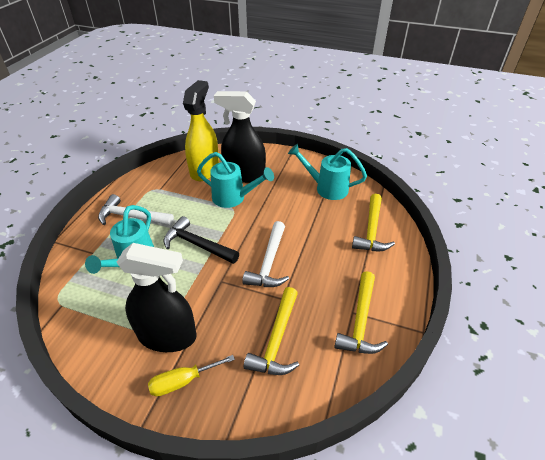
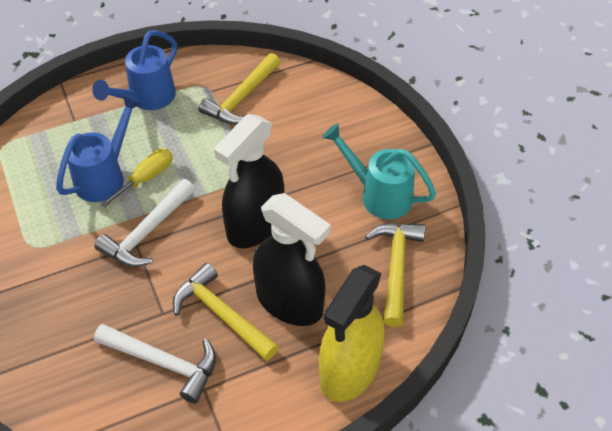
black hammer: [164,216,239,264] = 1 -> none = 0
blue watering can: none = 0 -> [56,94,142,202] [92,30,177,110] = 2
turquoise watering can: [85,205,154,274] [197,152,274,208] [288,144,367,200] = 3 -> [322,123,436,219] = 1

